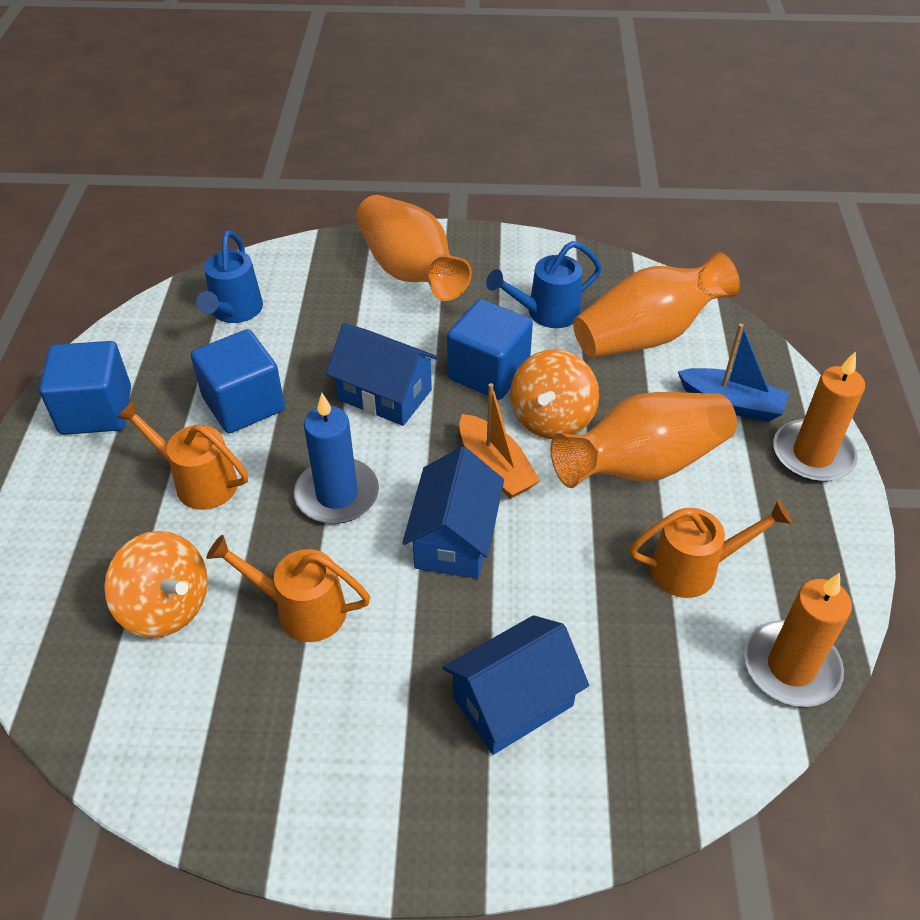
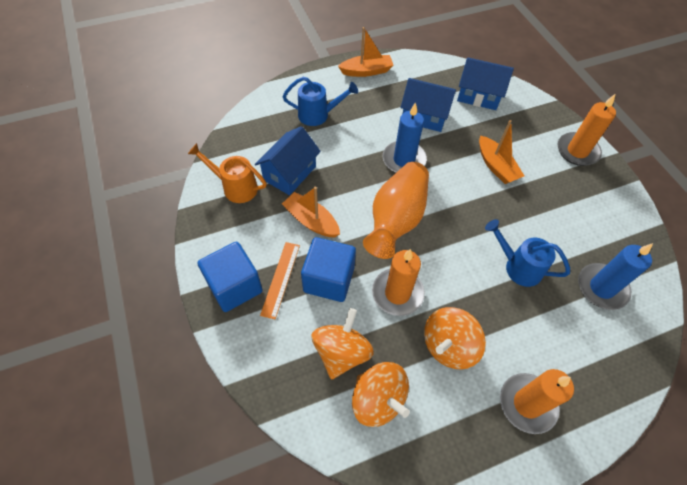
blue boat: [678,324,790,422] = 1 -> none = 0
blue candle: [294,393,379,524] = 1 -> [383,102,427,173] [578,243,653,310] = 2
blue cube: [39,341,131,435] [191,329,285,433] [447,299,533,400] = 3 -> [198,242,263,312] [301,237,356,302] = 2
orange boat: [459,383,540,499] = 1 -> [282,187,340,238] [338,27,393,77] [479,120,524,184] = 3
orange candle: [744,573,852,707] [773,351,865,482] = 2 -> [372,249,425,316] [500,369,574,434] [558,94,616,166] = 3
orange ruler: none = 0 -> [260,242,300,319] = 1
orange spinning top: [104,531,208,638] [510,349,599,439] = 2 -> [311,308,374,379] [352,362,410,427] [424,307,486,370] = 3
orange vase: [356,195,472,301] [550,392,737,488] [573,252,740,358] = 3 -> [363,162,429,259] = 1
orange watering can: [116,400,248,510] [206,535,370,642] [629,500,792,598] = 3 -> [188,143,267,203] = 1

